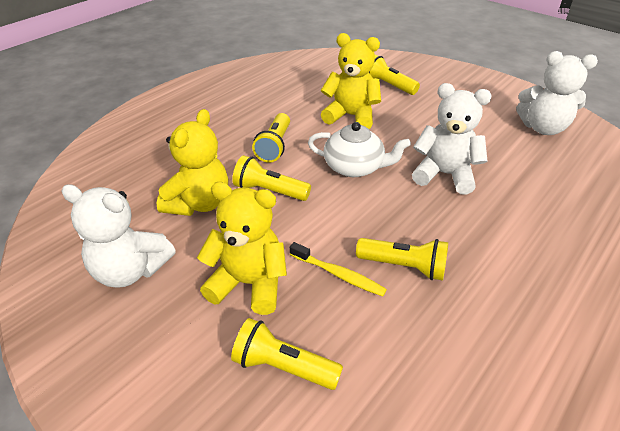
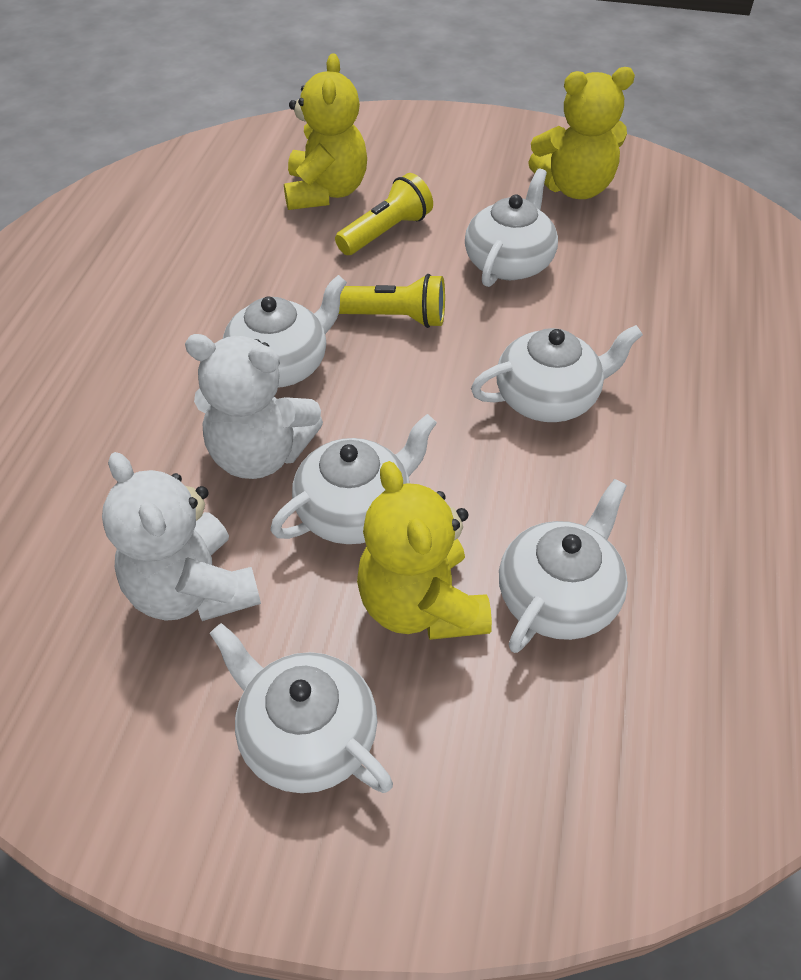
white teapot: [308,122,411,177] = 1 -> [210,623,393,793] [223,275,347,388] [270,414,437,544] [465,169,558,287] [471,325,643,422] [499,479,628,653] = 6
white teddy bear: [61,184,176,287] [412,83,492,195] [516,51,598,135] = 3 -> [102,452,261,621] [185,334,323,479] = 2
yellow flashlight: [231,318,343,390] [232,155,311,201] [252,113,290,163] [356,238,448,280] [369,54,420,95] = 5 -> [335,173,433,255] [339,274,445,328] = 2
yellow toothbrush: [290,242,387,297] = 1 -> none = 0

